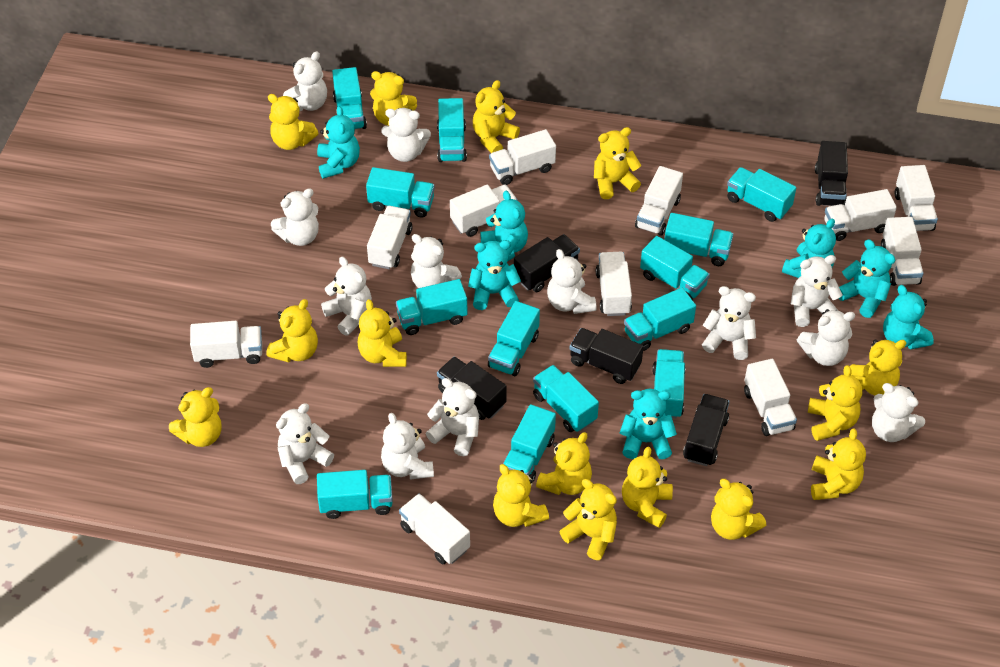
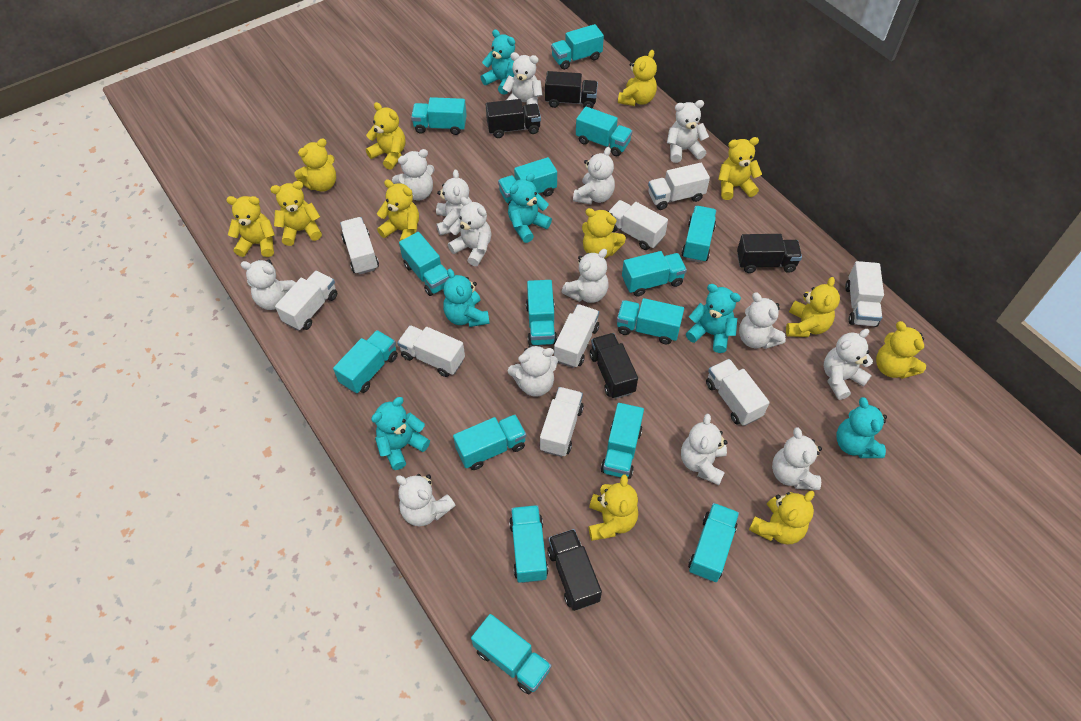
turquoise teddy bear: [317,106,360,179] [468,240,521,310] [480,191,528,261] [620,389,677,459] [782,219,836,278] [839,239,895,318] [883,285,934,350] = 7 -> [371,397,430,470] [443,269,489,327] [480,29,515,95] [508,173,552,243] [686,284,741,353] [836,397,887,458] = 6
turquoise truck: [317,470,393,519] [332,67,367,129] [366,167,435,218] [396,279,468,335] [437,98,467,162] [488,301,540,376] [503,404,556,482] [533,365,599,432] [624,288,696,351] [640,236,710,299] [652,349,686,419] [664,213,734,266] [727,167,796,222] = 13 -> [333,330,398,394] [399,232,449,296] [411,97,467,135] [453,414,526,470] [471,614,551,694] [498,157,557,205] [509,505,548,583] [526,280,557,345] [551,24,604,70] [576,106,632,156] [601,403,644,479] [617,298,684,344] [622,251,687,297] [682,206,716,263] [688,503,739,582] = 15
white teddy bear: [271,188,319,246] [276,403,334,484] [283,51,327,111] [321,257,372,336] [381,108,431,162] [381,413,434,480] [411,234,462,288] [426,378,479,456] [547,249,597,314] [702,286,756,360] [791,255,842,327] [797,309,855,366] [872,383,925,442] = 13 -> [240,260,296,310] [392,149,435,200] [396,474,456,526] [436,169,472,235] [448,197,491,266] [502,52,542,105] [508,344,558,397] [562,249,609,303] [573,147,615,204] [667,100,709,163] [681,414,728,485] [739,292,786,349] [772,427,822,490] [824,329,873,400] = 14
white truck: [190,321,262,368] [367,206,412,269] [399,493,470,564] [450,185,518,237] [489,129,556,185] [596,252,632,316] [635,166,683,236] [744,359,797,436] [824,189,897,241] [881,217,924,286] [894,165,938,231] = 11 -> [275,271,337,331] [340,217,379,275] [397,325,465,377] [540,387,584,457] [554,304,599,368] [609,200,668,250] [648,163,710,210] [706,359,770,426] [845,261,884,327] = 9
yellow teddy bear: [169,387,222,447] [266,299,318,363] [268,94,318,150] [358,299,407,367] [370,71,417,126] [473,80,520,153] [493,464,549,527] [536,432,592,495] [559,479,617,560] [594,127,642,199] [622,447,673,528] [711,479,766,540] [808,365,862,441] [811,428,866,500] [850,339,907,395] = 15 -> [226,196,275,257] [270,181,322,246] [294,138,336,192] [366,102,405,170] [377,179,419,241] [582,208,626,259] [588,474,638,541] [618,50,657,106] [718,137,762,200] [749,491,815,544] [786,277,840,337] [876,321,926,379] = 12

